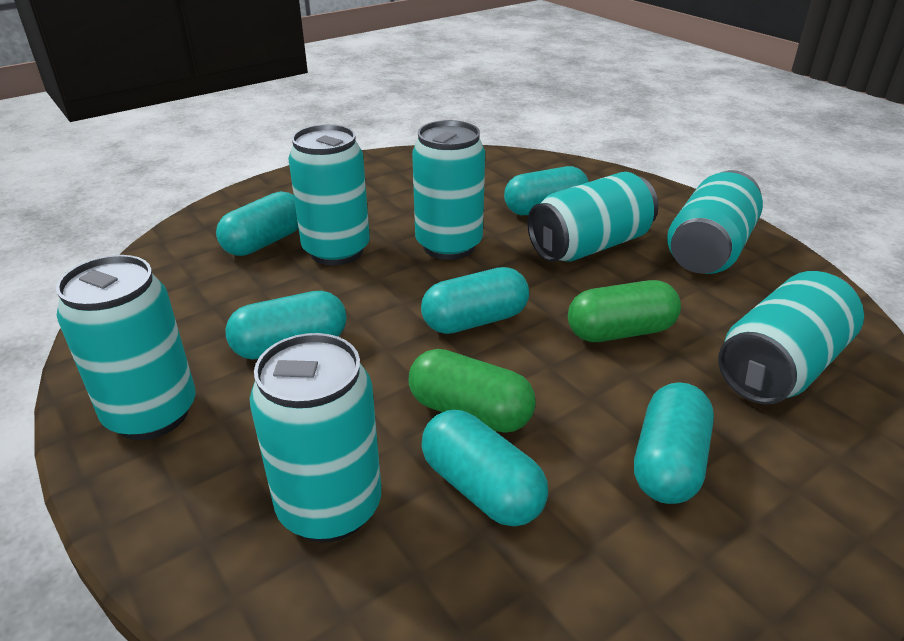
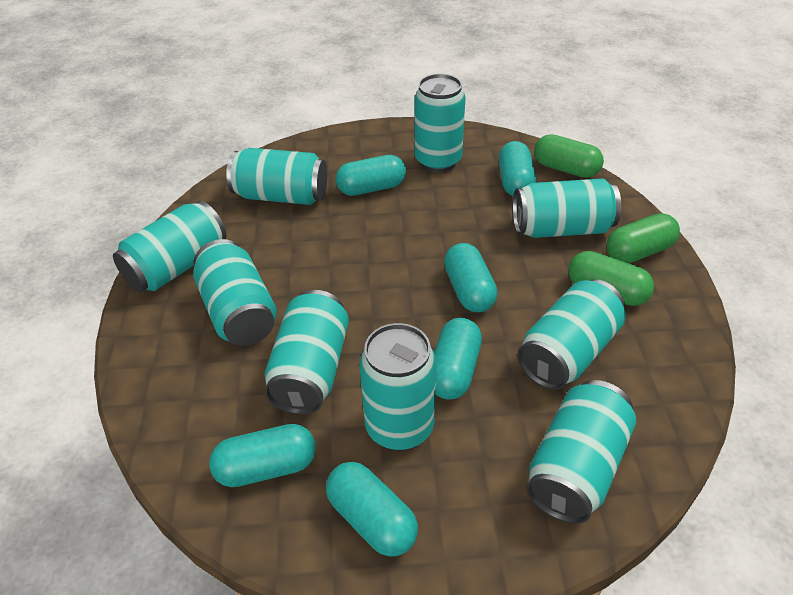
green capsule: [408,349,536,433] [568,280,681,342] = 2 -> [534,134,604,178] [568,251,654,306] [606,213,680,263] = 3
turquoise can: [56,255,196,440] [250,333,381,542] [289,124,370,265] [412,120,485,260] [527,172,658,262] [667,170,763,274] [718,271,864,404] = 7 -> [113,201,226,292] [193,239,277,346] [226,148,327,205] [264,290,349,415] [359,323,436,451] [414,74,465,172] [513,178,621,238] [517,279,626,390] [526,380,636,524] = 9

